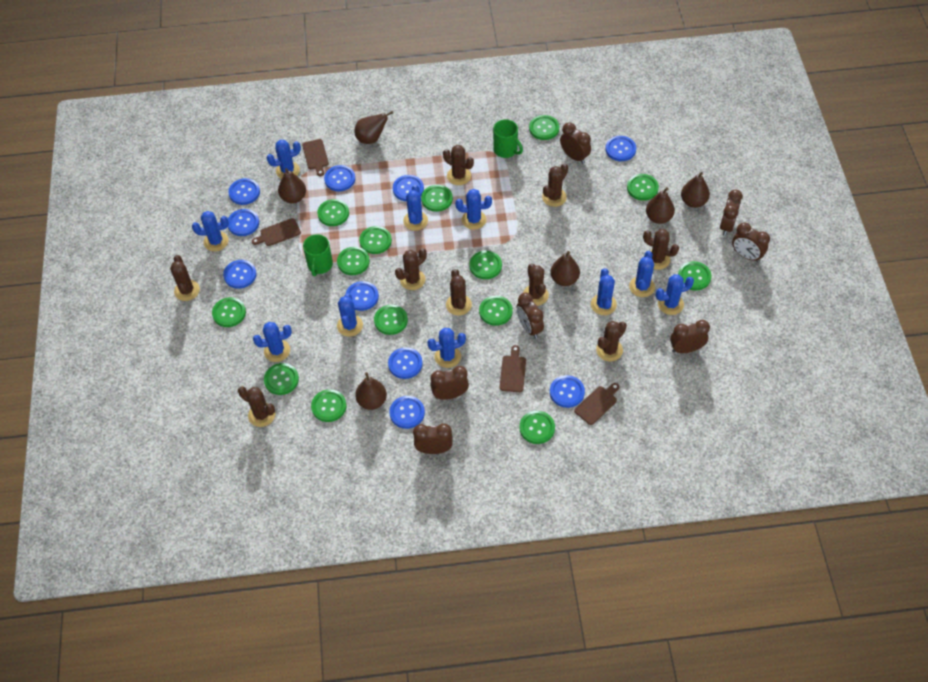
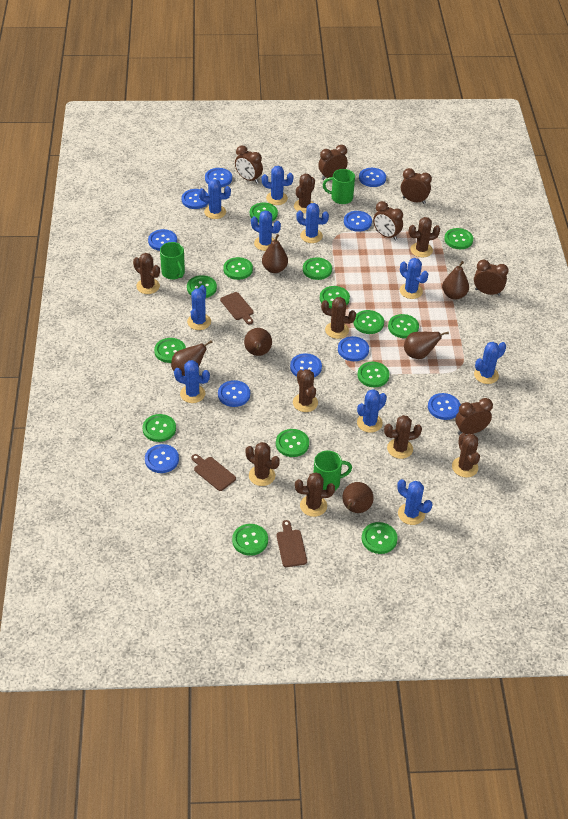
brown clock: [413,423,453,454] [430,366,469,400] [517,293,544,339] [560,123,591,164] [670,320,710,353] [720,189,743,236] [732,222,770,262] = 7 -> [235,146,263,184] [318,145,348,180] [373,201,403,241] [401,168,432,204] [455,398,493,435] [474,260,509,296] = 6
brown cutting board: [252,218,301,246] [302,139,329,176] [500,345,526,392] [574,383,619,425] = 4 -> [191,454,236,491] [220,292,254,325] [277,520,307,567] = 3
green mug: [303,234,333,276] [493,119,523,158] = 2 -> [160,242,185,280] [314,450,352,490] [323,169,355,204] = 3

